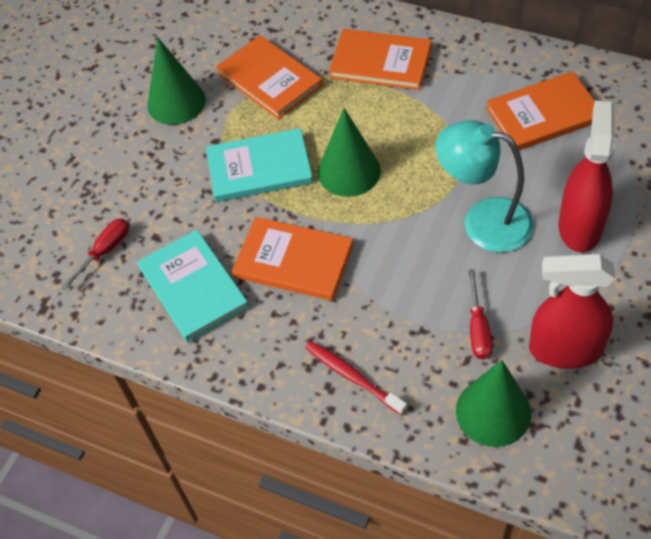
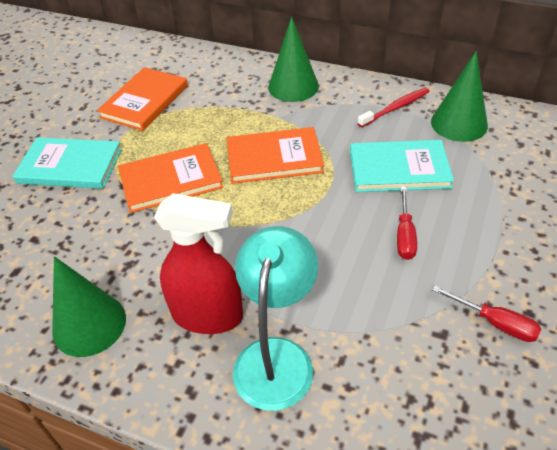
orange book: [216,35,322,120] [232,217,354,301] [329,29,432,90] [486,71,595,150] = 4 -> [97,67,188,131] [118,143,224,213] [226,127,324,184] = 3
red spray bottle: [529,254,615,369] [558,101,615,252] = 2 -> [154,193,243,334] = 1

